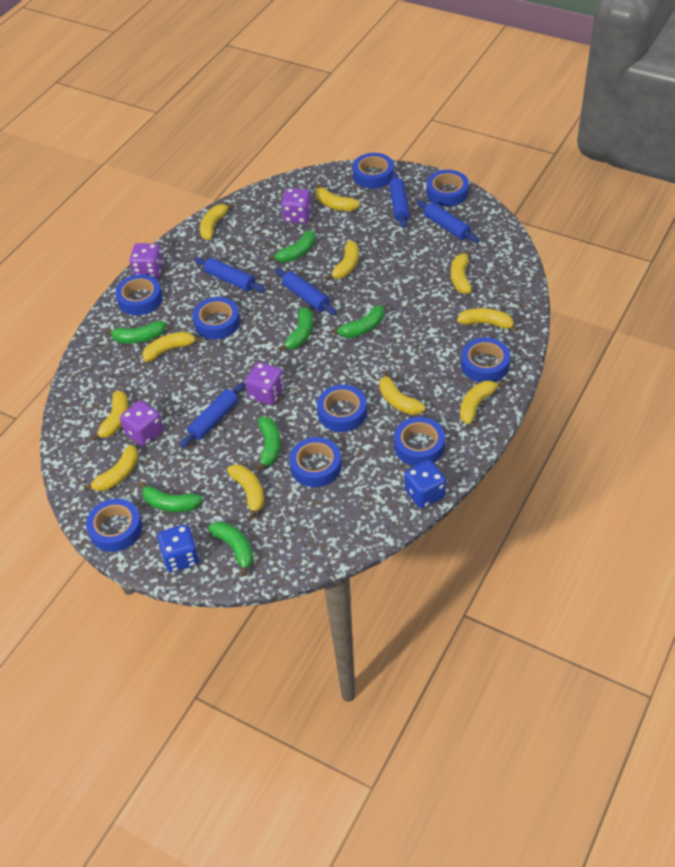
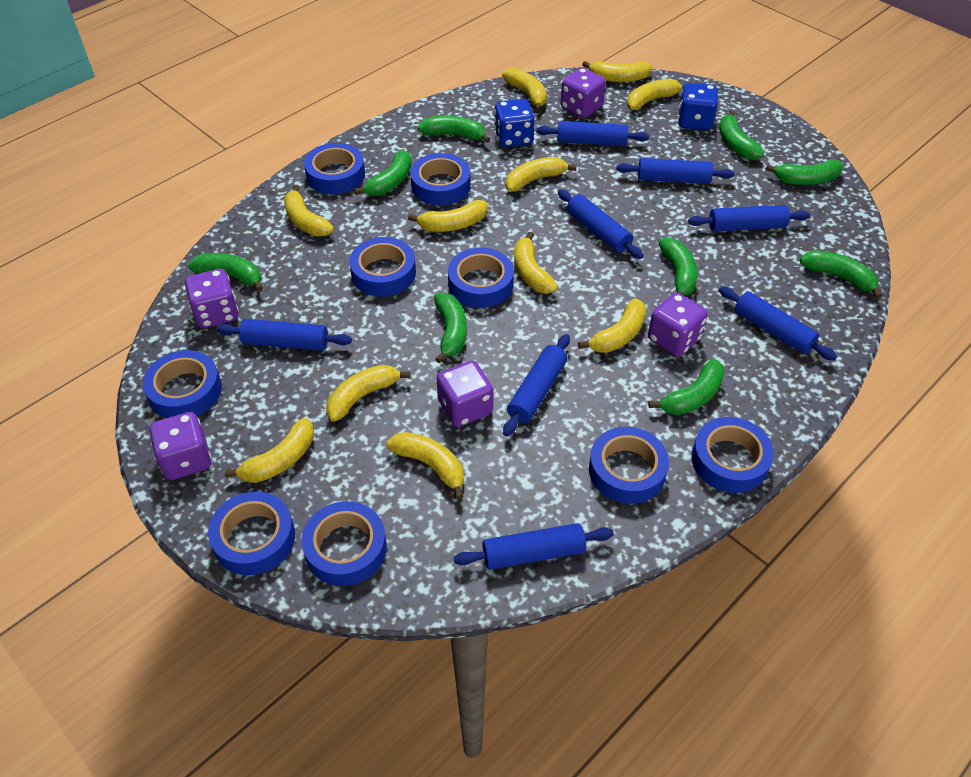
blue rolling pin: [180,382,245,448] [194,257,265,292] [275,269,337,315] [389,172,410,228] [416,200,479,243] = 5 -> [216,319,352,351] [454,523,614,570] [503,334,570,436] [536,121,649,146] [558,189,644,259] [616,158,735,184] [688,205,810,231] [719,286,837,361] = 8
green banana: [105,321,166,344] [139,481,203,512] [208,521,254,576] [256,417,281,471] [268,230,316,263] [278,307,313,351] [331,305,384,338] = 7 -> [188,253,263,292] [354,150,411,196] [418,115,490,143] [434,293,467,363] [648,359,725,415] [658,237,698,295] [719,110,765,160] [766,159,843,185] [800,250,883,299] = 9
purple dice: [120,401,163,446] [130,243,163,279] [246,362,284,405] [281,188,312,223] = 4 -> [149,412,211,480] [185,269,239,328] [436,361,493,427] [561,68,606,118] [648,293,707,357] = 5

